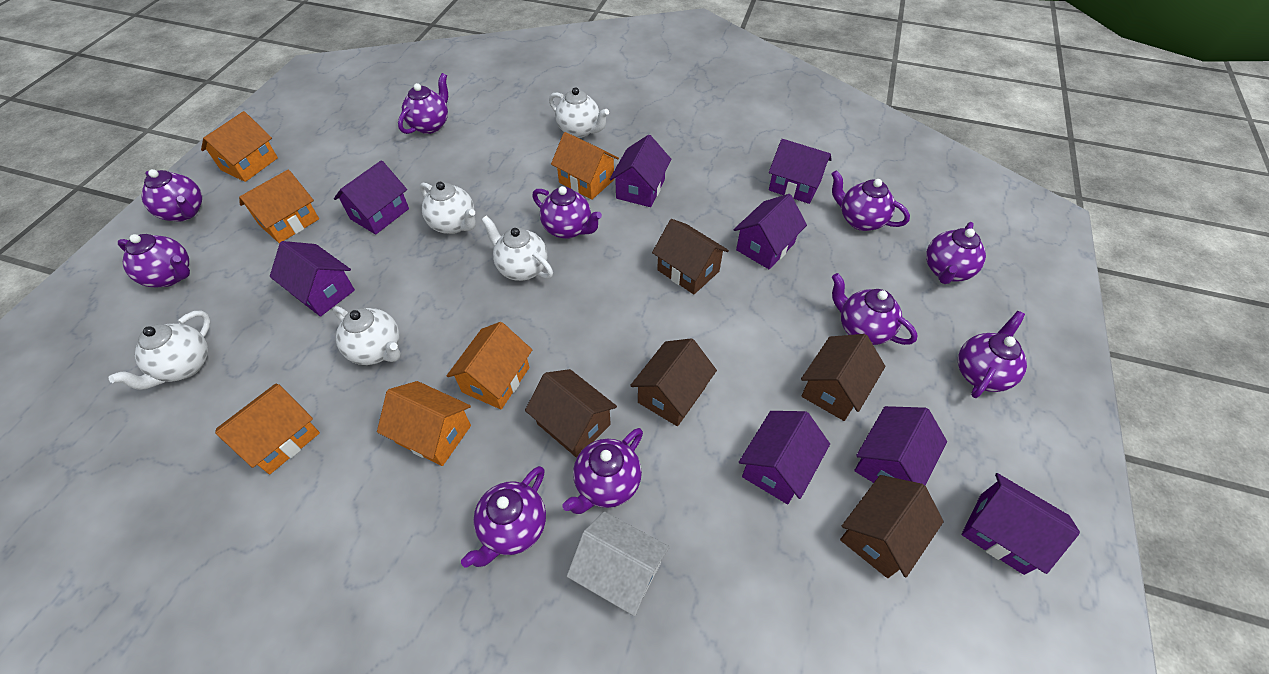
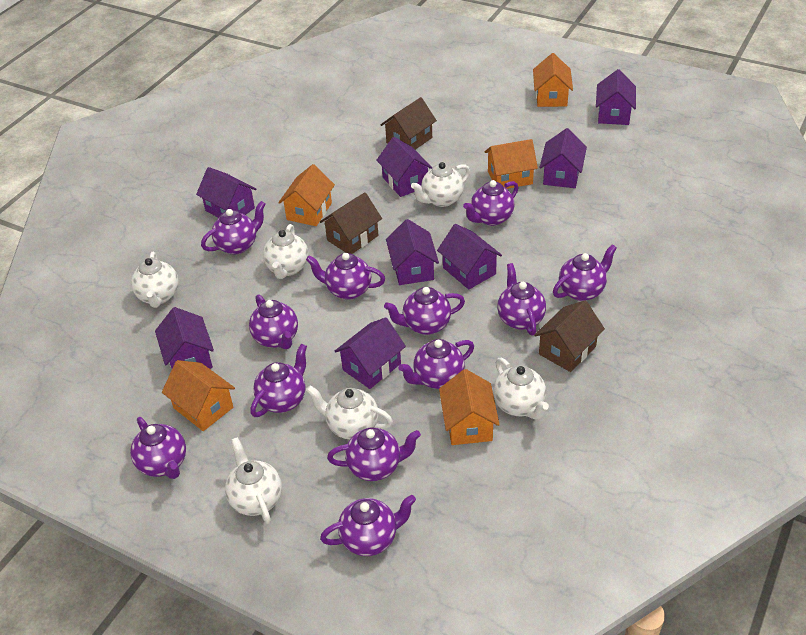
brown house: [525,369,617,458] [630,338,717,426] [652,219,729,294] [801,334,885,421] [840,475,944,578] = 5 -> [320,192,382,254] [381,97,437,150] [534,301,605,372] = 3
orange house: [201,111,278,182] [215,384,320,474] [239,170,319,243] [377,381,471,466] [447,322,532,409] [551,132,619,200] = 6 -> [162,360,235,431] [278,164,335,226] [439,369,500,445] [485,139,538,189] [533,53,573,107] = 5
purple teapot: [118,234,190,287] [141,169,202,222] [398,73,448,134] [461,466,546,568] [532,186,602,239] [562,428,643,514] [832,170,910,231] [832,273,918,345] [926,222,986,284] [958,311,1027,398] = 10 -> [130,417,186,479] [201,201,266,254] [249,294,298,349] [250,344,307,417] [306,253,385,300] [320,495,416,556] [327,428,421,481] [384,287,465,335] [398,339,474,389] [463,180,518,226] [497,263,546,336] [553,244,617,301] = 12
white house: [567,511,670,616] = 1 -> none = 0
white teapot: [109,310,210,390] [333,306,401,365] [419,182,476,234] [481,215,553,281] [549,87,609,138] = 5 -> [131,252,179,308] [225,437,282,524] [263,224,309,279] [306,386,393,440] [411,162,470,207] [493,358,549,420] = 6

